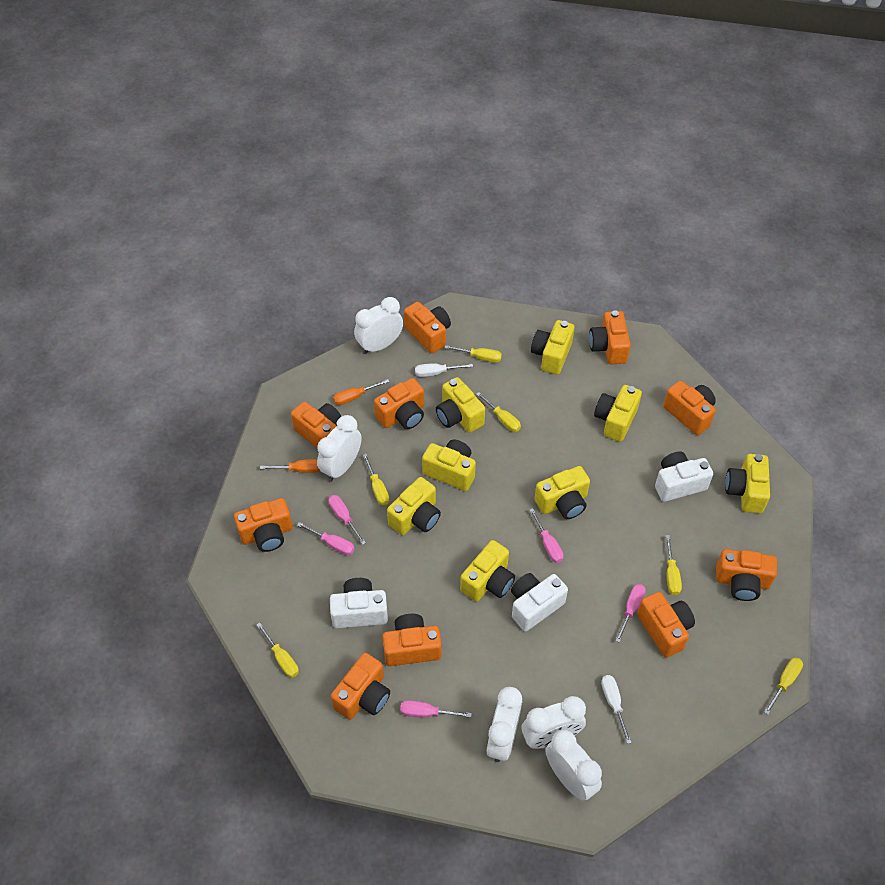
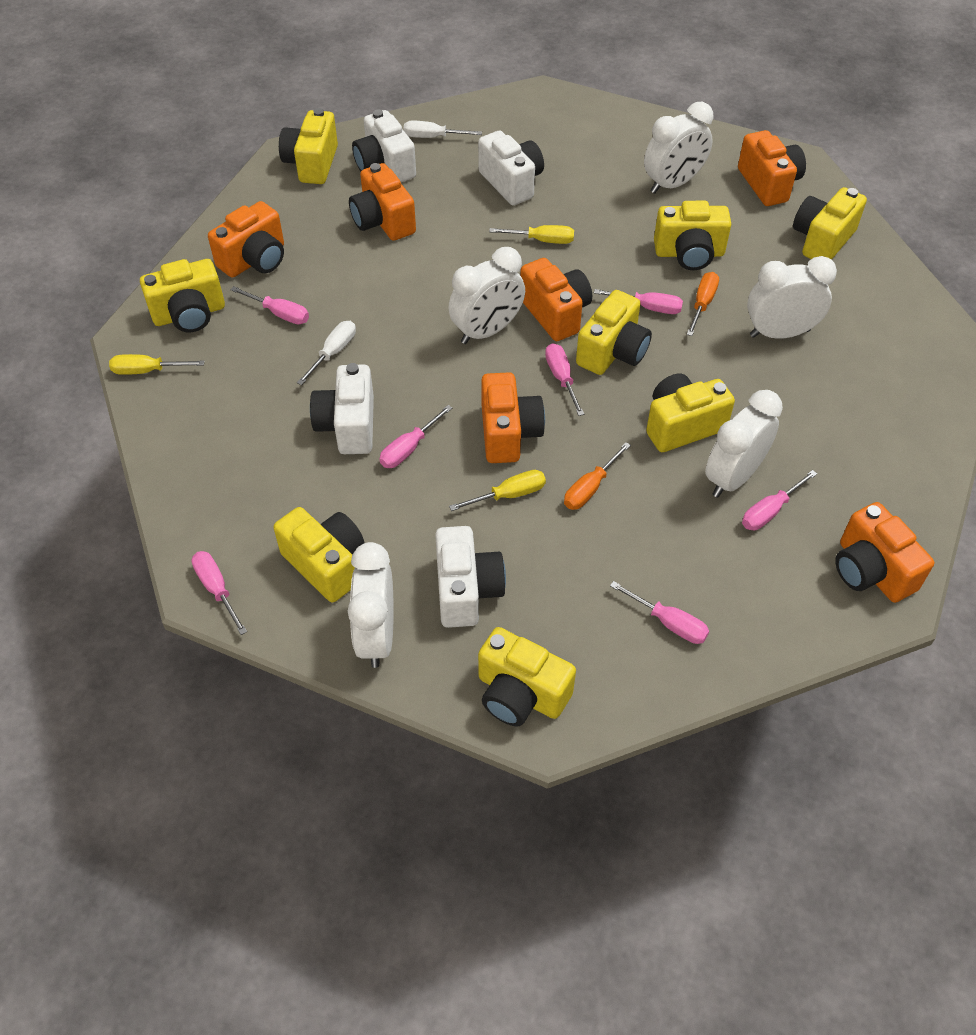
orange camera: [234,498,293,552] [291,402,341,449] [331,653,390,720] [374,378,424,429] [382,614,441,666] [404,302,451,354] [589,310,631,364] [637,592,695,658] [663,381,716,435] [716,549,777,601] = 10 -> [208,201,284,278] [349,163,416,241] [481,372,545,463] [520,258,592,341] [738,130,806,206] [835,502,934,603] = 6
pink screwdriver: [297,522,355,555] [328,495,366,545] [400,700,472,718] [530,508,564,563] [615,584,646,643] = 5 -> [191,551,247,635] [230,286,309,324] [379,405,452,468] [545,343,584,416] [594,289,683,314] [610,581,709,644] [742,470,817,530] = 7
white camera: [330,578,388,628] [511,573,568,632] [655,451,713,502] = 3 -> [310,363,374,454] [352,110,416,182] [435,526,506,628] [478,131,544,205] = 4
yellow screwdriver: [257,623,299,678] [363,454,389,505] [445,345,502,363] [476,392,521,432] [666,535,682,595] [764,657,803,715] = 6 -> [109,354,205,375] [449,470,546,511] [489,225,574,244] = 3

